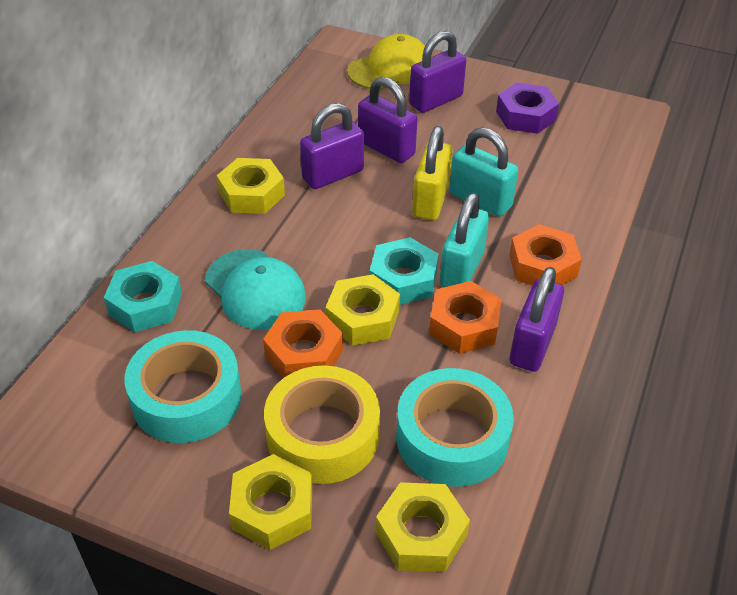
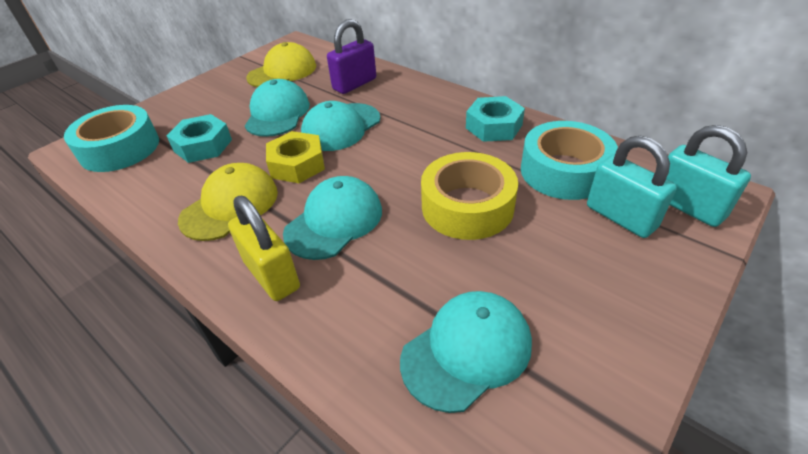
orange nut: [263,310,343,378] [429,281,502,354] [509,224,582,286] = 3 -> none = 0
purple nut: [496,82,559,134] = 1 -> none = 0
purple padlock: [300,103,364,189] [358,77,417,163] [409,31,466,113] [510,267,564,372] = 4 -> [327,19,376,94] = 1
turquoise cap: [205,249,306,330] = 1 -> [245,79,310,137] [283,176,382,260] [301,101,380,151] [400,291,532,413] = 4
yellow cap: [347,34,425,90] = 1 -> [178,163,278,241] [246,42,316,87] = 2
yellow nut: [217,158,285,214] [229,454,312,550] [326,274,400,346] [376,482,470,572] = 4 -> [266,131,325,183] = 1

